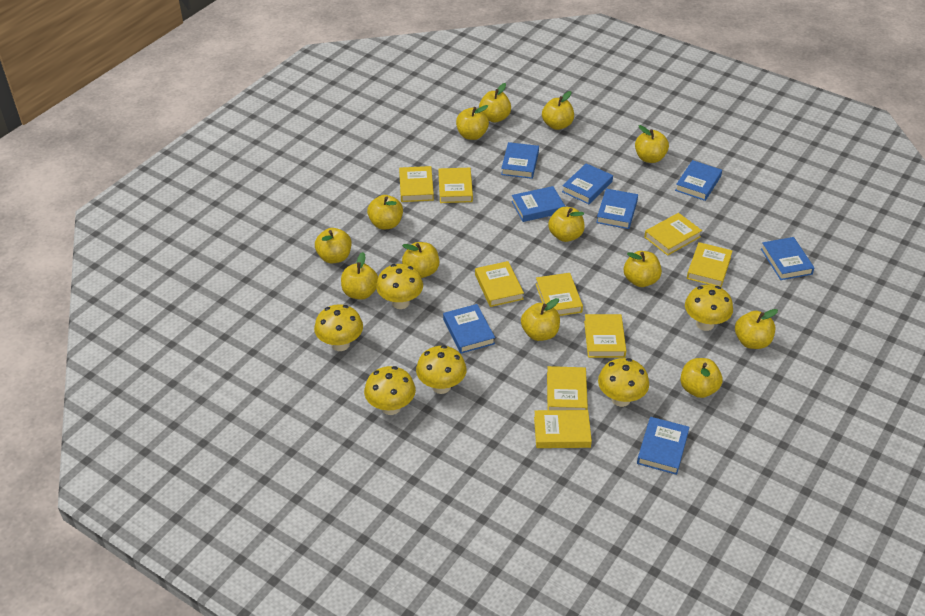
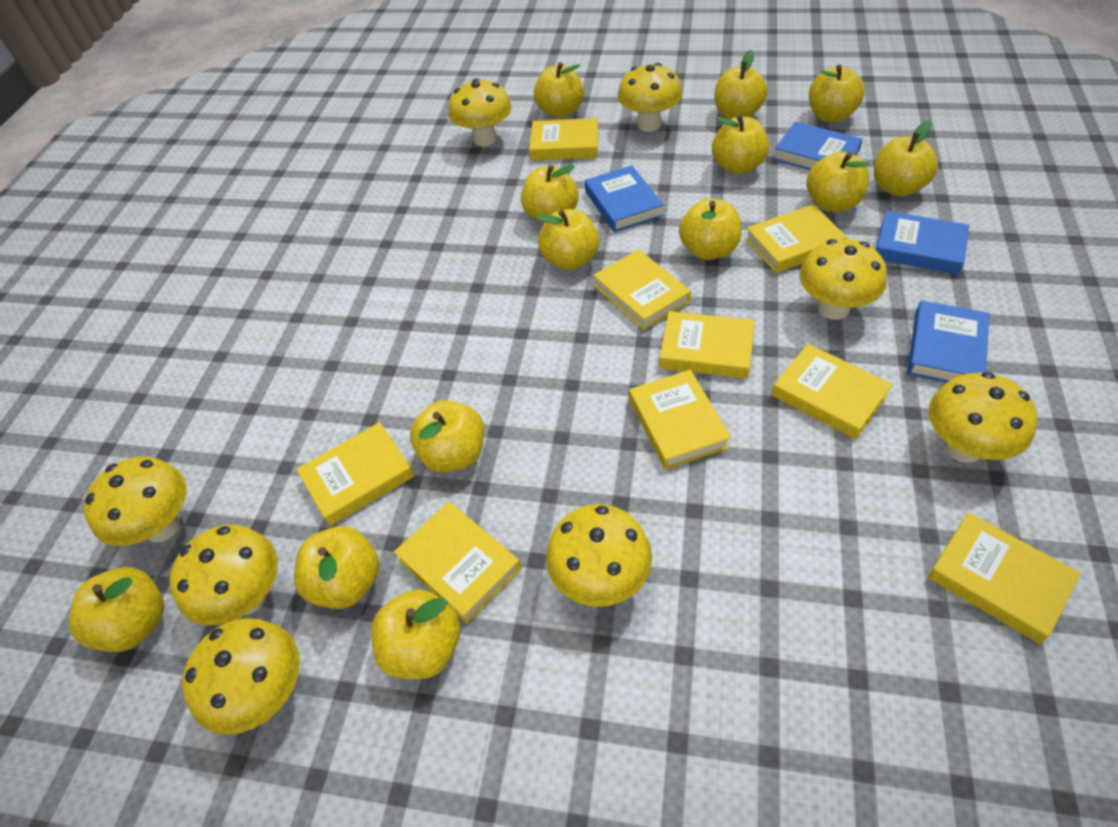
blue book: [443,304,495,354] [501,142,539,179] [512,186,565,222] [562,163,613,204] [596,188,638,229] [637,417,690,475] [675,160,722,201] [761,237,814,280] = 8 -> [585,165,664,232] [773,121,863,170] [876,211,969,275] [907,300,990,383] = 4
yellow mushroom: [314,304,363,351] [364,366,416,415] [376,264,423,309] [416,345,467,394] [598,358,649,407] [685,285,733,331] = 6 -> [83,457,187,546] [169,525,278,625] [182,618,300,735] [449,78,512,146] [546,504,652,607] [618,63,682,132] [800,239,887,320] [928,372,1037,463] = 8

